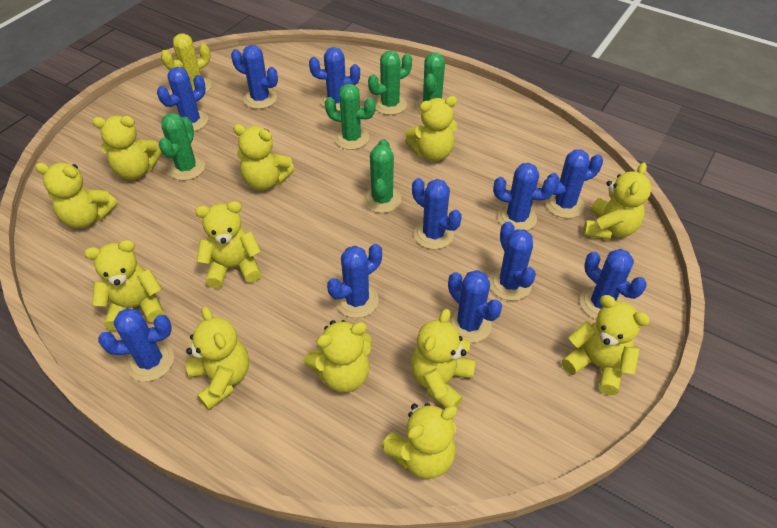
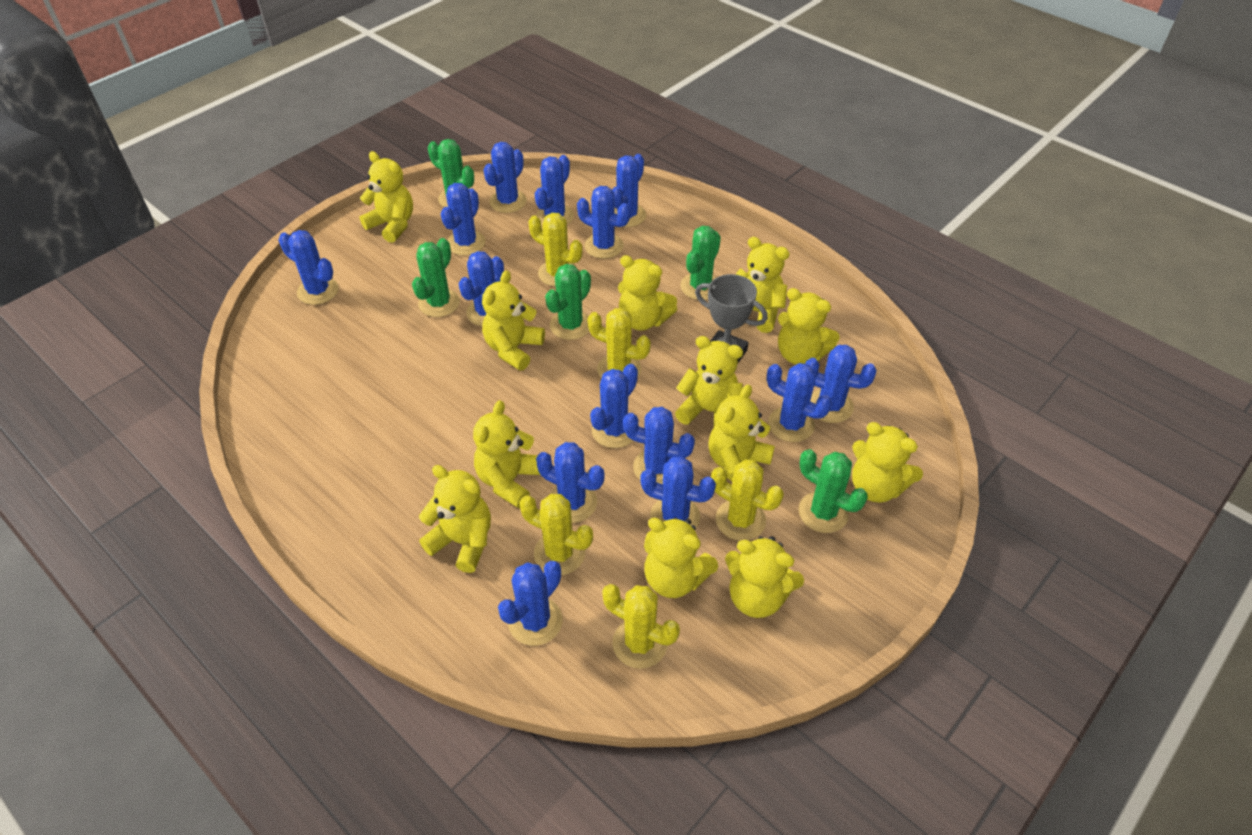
blue cactus: [98,308,174,382] [157,67,208,131] [231,45,278,109] [309,47,360,111] [327,244,382,318] [412,178,462,249] [448,270,502,343] [489,221,536,301] [493,163,556,231] [546,149,603,218] [580,249,647,319] = 11 -> [278,230,339,305] [441,183,486,255] [459,251,504,326] [483,142,527,213] [498,561,563,646] [535,155,574,225] [536,442,605,523] [577,186,630,259] [590,364,638,448] [612,154,646,227] [623,407,695,484] [640,456,716,528] [767,363,832,442] [805,345,877,423] = 14
grey trophy: none = 0 -> [695,274,768,363] = 1
yellow cactus: [161,33,211,93] = 1 -> [519,494,593,575] [529,213,582,287] [587,308,651,379] [602,584,680,669] [711,460,784,541] = 5

